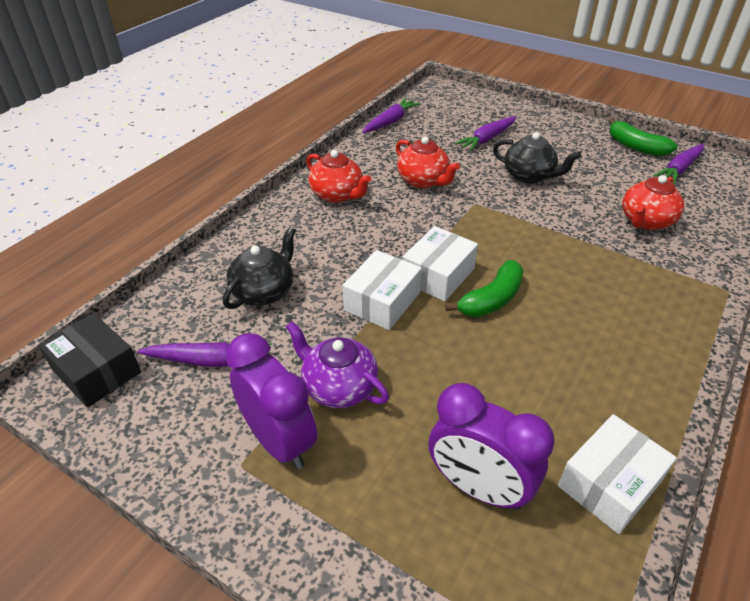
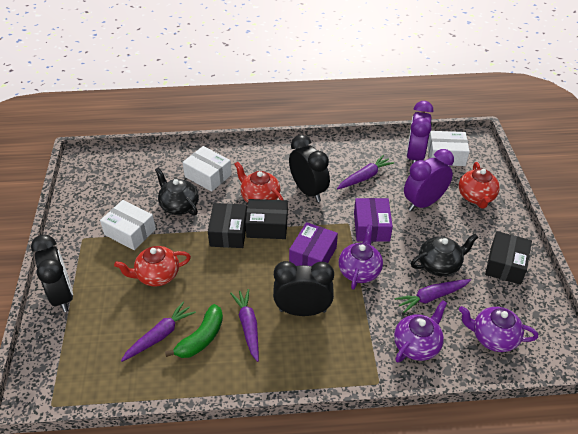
black box: [38,313,141,408] = 1 -> [208,203,247,248] [245,199,288,239] [485,231,532,285] = 3
black clock: none = 0 -> [31,234,73,312] [273,261,334,316] [289,135,330,202] = 3
green banana: [445,260,524,317] [609,118,677,156] = 2 -> [165,304,223,358] = 1
purple box: none = 0 -> [289,222,338,266] [354,198,393,242] = 2
purple teapot: [285,321,389,408] = 1 -> [338,224,383,290] [394,300,447,362] [459,306,538,352] = 3

